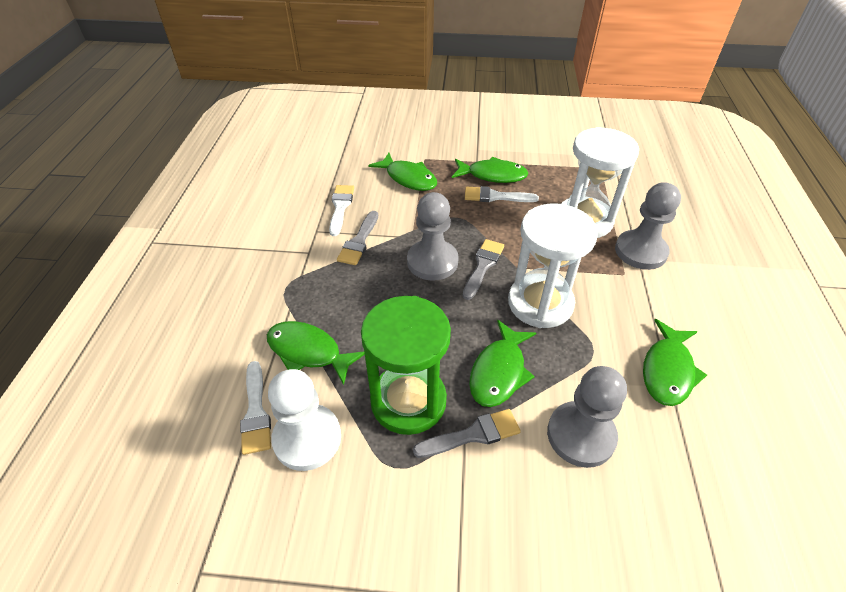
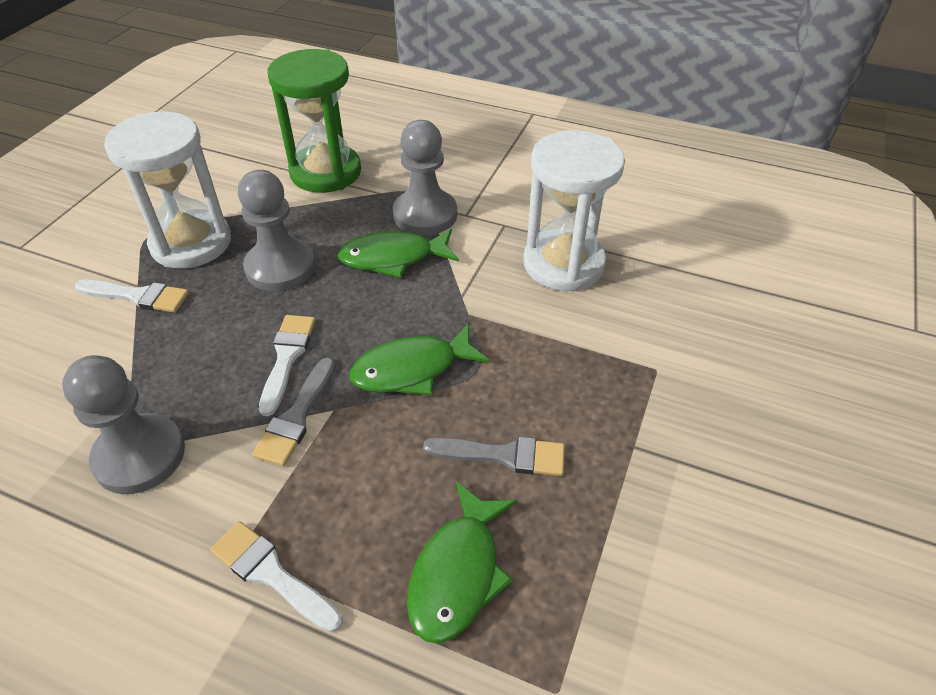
green fish: [267,321,365,385] [368,153,437,191] [452,157,529,183] [469,320,536,407] [643,319,707,406] = 5 -> [337,229,459,278] [350,323,490,395] [407,481,517,643] = 3
grey brush: [337,211,378,265] [413,409,521,458] [463,239,504,300] = 3 -> [252,357,335,466] [423,437,565,476] = 2
white pawn: [268,369,341,471] = 1 -> none = 0

